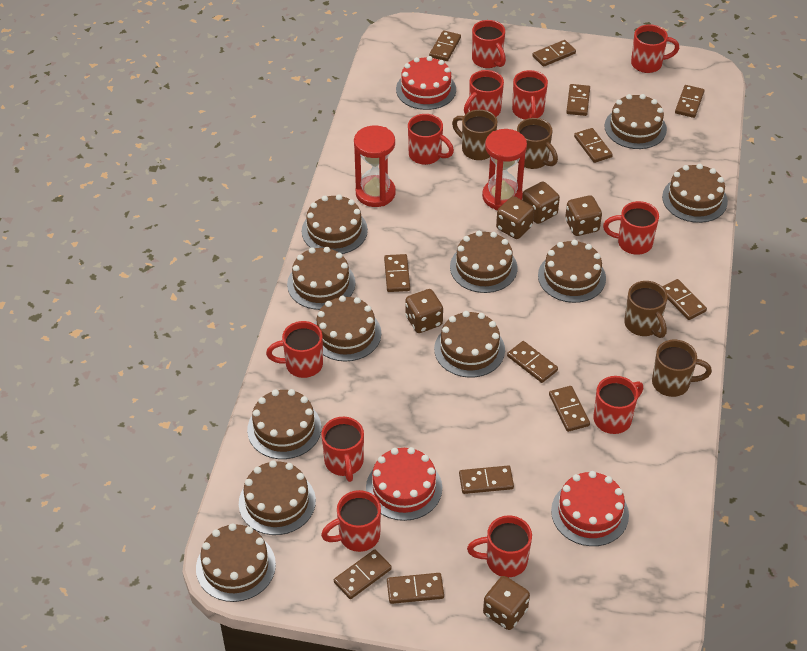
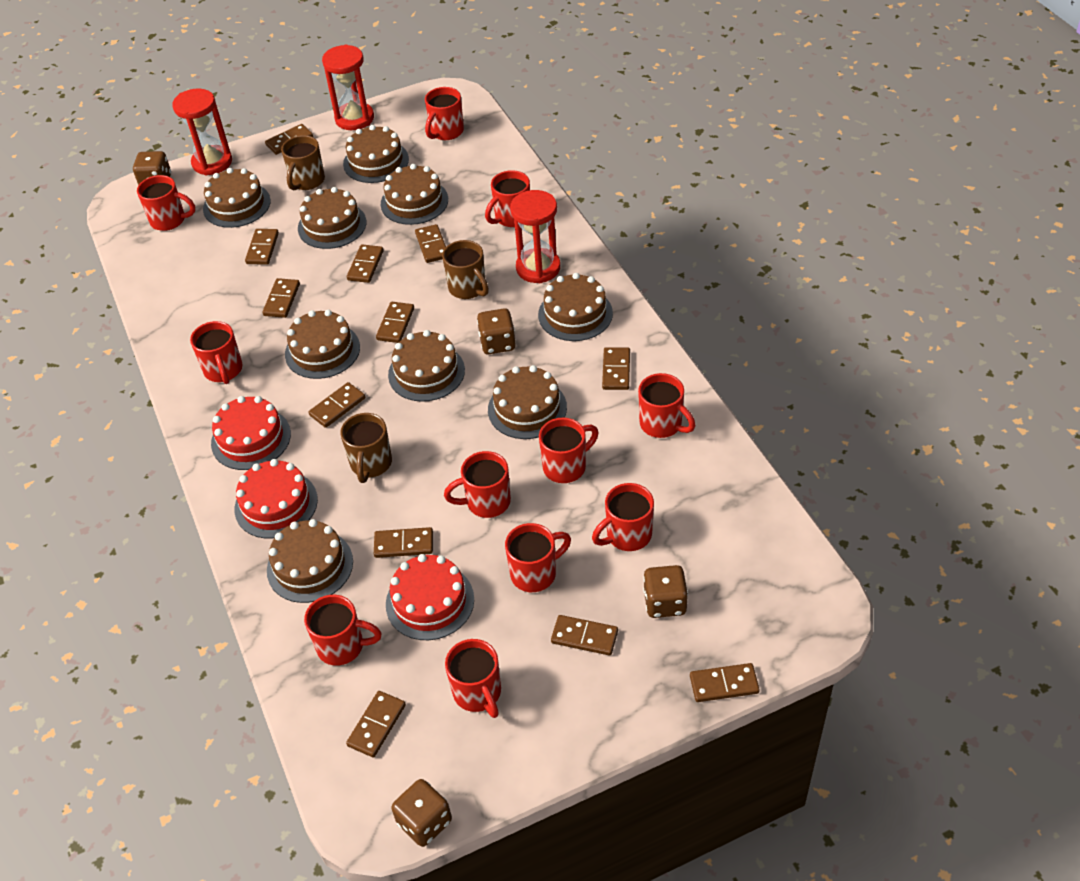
brown cake: [196,523,276,602] [239,460,316,535] [247,389,321,459] [287,247,355,310] [302,194,368,254] [314,296,381,361] [434,311,505,377] [450,231,517,293] [538,240,606,303] [605,94,667,149] [662,164,728,223] = 11 -> [203,168,271,228] [267,519,353,603] [285,310,360,379] [298,187,366,249] [343,125,409,183] [381,164,448,225] [388,330,465,402] [488,365,567,439] [538,273,613,341] = 9
brown dice: [405,289,443,333] [483,576,530,630] [496,196,534,239] [522,181,560,224] [565,195,602,236] = 5 -> [133,151,171,185] [391,779,452,847] [477,308,515,354] [643,565,688,618] = 4
brown mug: [452,109,497,160] [517,118,558,169] [624,281,668,338] [652,340,712,397] = 4 -> [281,135,325,190] [340,413,392,483] [442,240,489,299] = 3
red hourglass: [354,125,396,207] [482,129,527,210] = 2 -> [172,89,232,175] [322,45,374,130] [510,190,561,283] = 3

